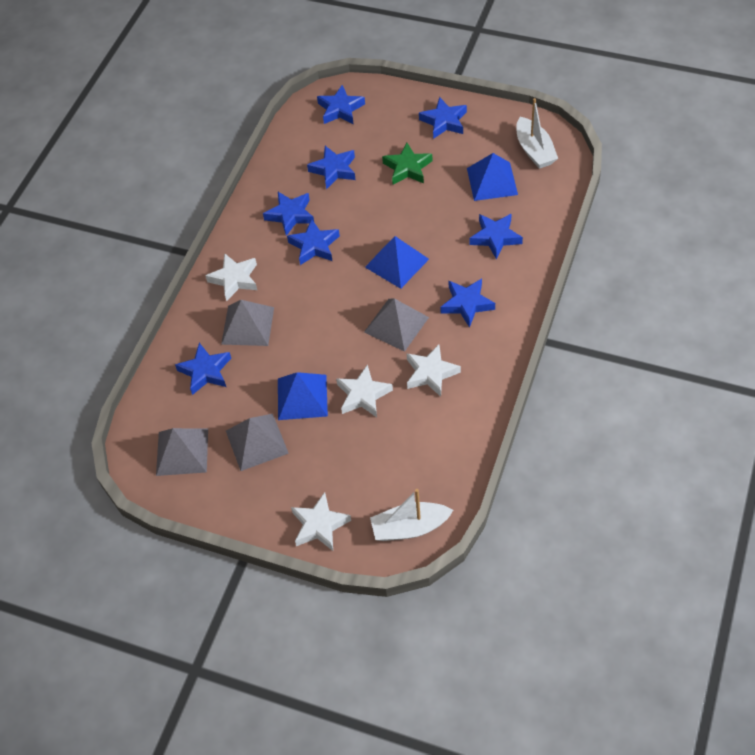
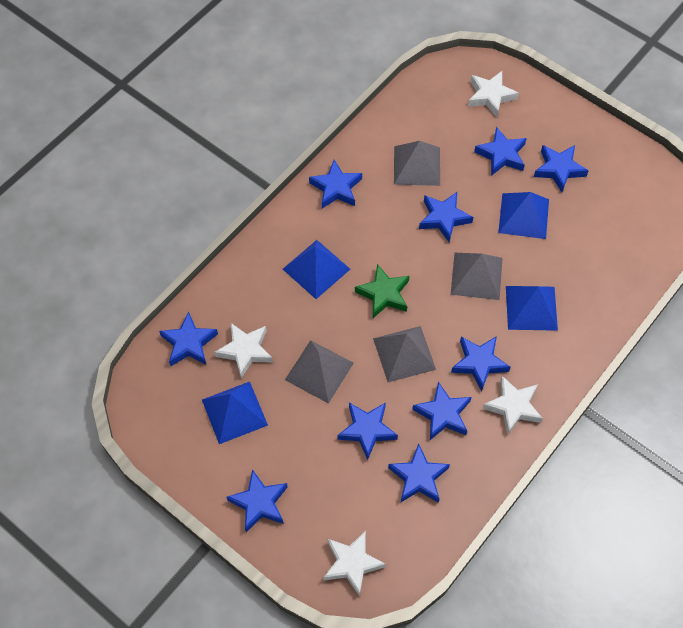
blue pyramid: [278,372,328,420] [365,236,429,289] [467,153,518,201] = 3 -> [202,382,268,444] [283,240,350,299] [498,192,549,239] [506,286,558,331] = 4
blue star: [175,343,231,395] [263,192,314,236] [287,218,340,265] [307,146,356,189] [317,85,365,125] [419,97,467,139] [440,278,495,328] [470,214,523,259] = 8 -> [159,311,218,366] [227,469,288,532] [309,160,362,208] [337,402,398,460] [388,444,450,503] [412,382,471,440] [419,192,473,242] [451,336,511,391] [474,127,527,176] [534,145,589,192] = 10
white boat: [370,489,453,541] [517,98,558,169] = 2 -> none = 0

